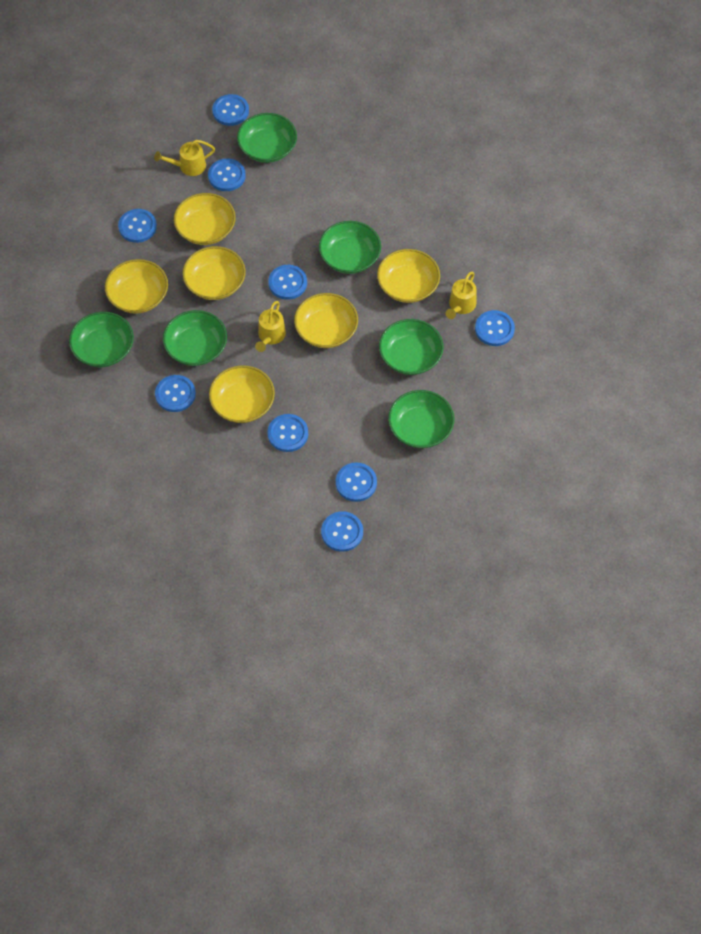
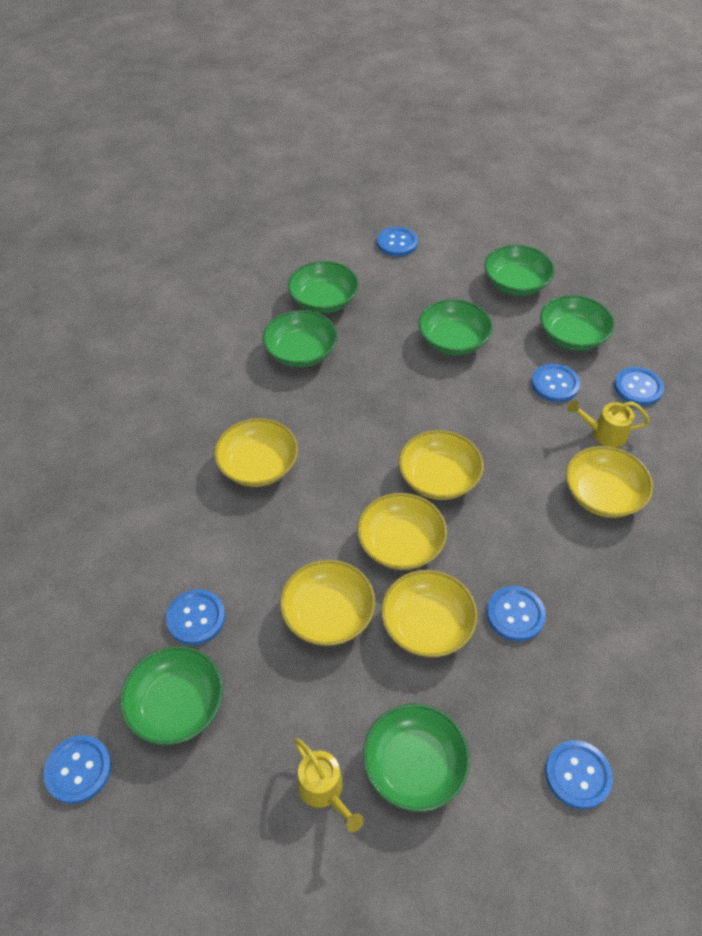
blue button: [118,209,157,243] [155,375,196,412] [208,159,246,191] [212,94,249,126] [267,414,308,452] [268,265,307,300] [321,511,363,552] [336,463,377,502] [475,310,515,346] = 9 -> [43,735,112,804] [166,589,225,645] [377,227,418,256] [487,586,546,641] [532,364,580,402] [545,740,613,809] [614,367,664,406] = 7
green bowl: [69,312,134,367] [163,310,227,366] [237,113,297,163] [319,221,381,274] [379,319,444,375] [388,390,454,448] = 6 -> [120,646,223,745] [263,310,338,367] [288,261,359,313] [363,703,470,812] [418,299,493,355] [484,245,555,296] [540,295,615,350] = 7
yellow watering can: [154,140,215,176] [255,301,286,352] [446,272,477,319] = 3 -> [294,739,364,832] [567,400,650,448] = 2

